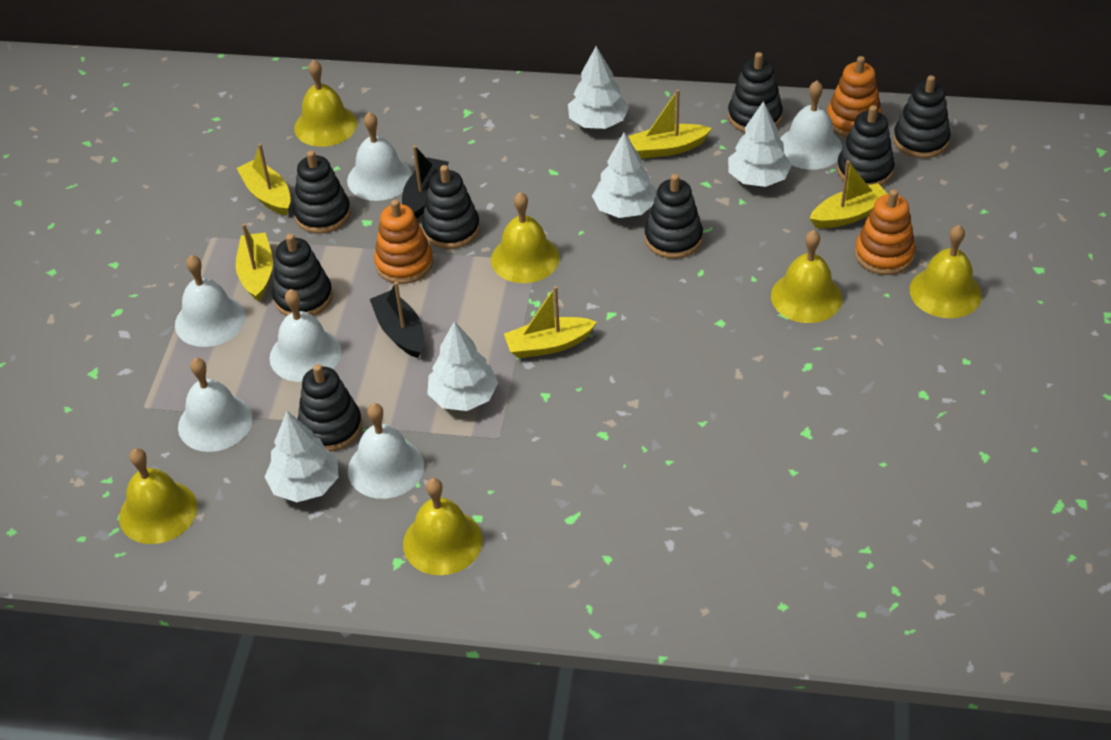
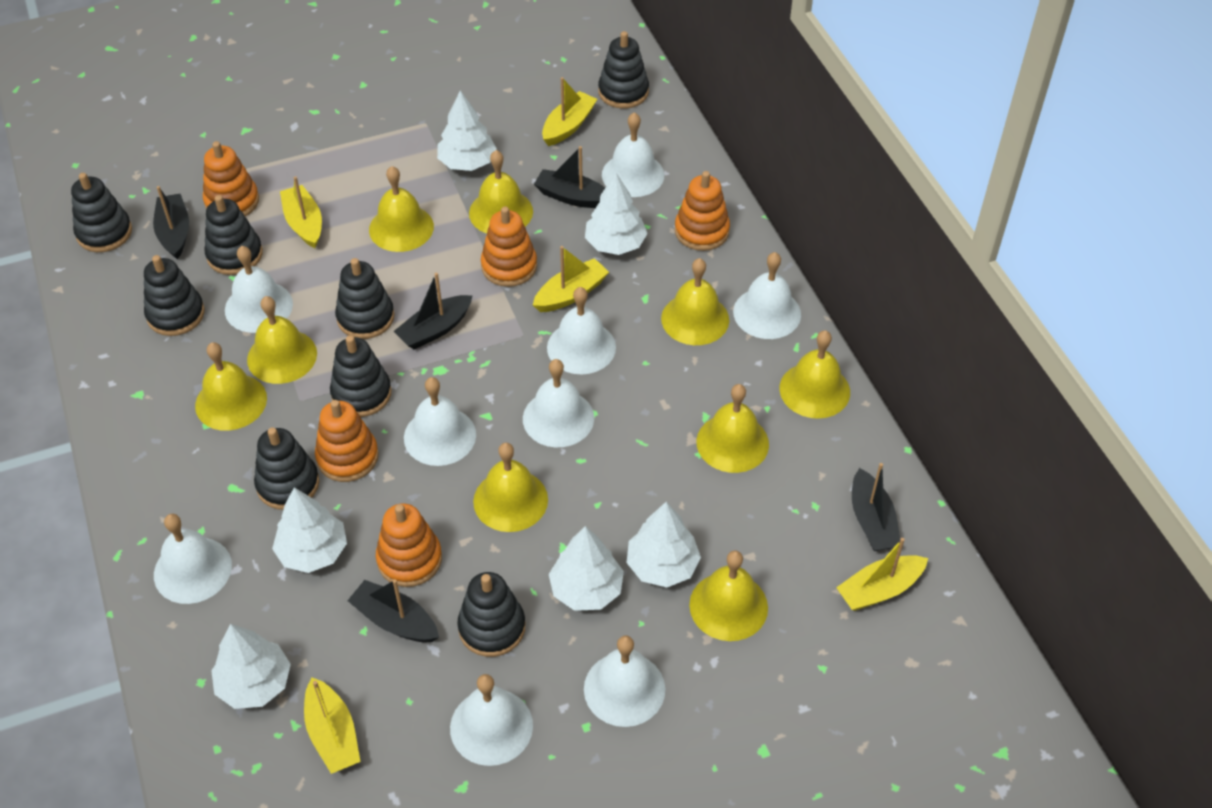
black boat: [370,282,424,358] [402,145,449,219] = 2 -> [153,186,189,259] [347,579,439,642] [394,273,472,349] [534,146,605,208] [852,463,900,551] = 5
orange stacking toy: [374,199,433,284] [827,56,882,137] [855,189,916,275] = 3 -> [203,141,259,216] [315,400,379,482] [376,503,442,587] [481,206,537,287] [675,171,730,251] = 5
white bell: [175,255,245,347] [178,358,253,452] [270,289,342,382] [347,112,412,201] [348,403,424,499] [780,81,843,170] = 6 -> [154,514,232,604] [225,246,293,333] [404,377,476,466] [450,674,533,766] [523,359,594,447] [547,287,616,374] [584,635,665,727] [602,112,664,197] [733,252,801,339] = 9
white tree: [265,411,339,502] [427,321,498,411] [568,46,629,129] [592,132,656,218] [728,101,792,187] = 5 -> [211,624,291,709] [272,487,347,573] [437,90,497,171] [549,526,624,611] [585,173,648,255] [627,502,701,587] = 6
yellow bell: [119,448,197,544] [294,60,357,147] [403,478,483,575] [491,192,560,283] [771,230,842,323] [910,225,982,318] = 6 -> [195,342,267,431] [247,296,317,384] [369,166,434,252] [469,150,533,234] [473,443,548,532] [661,258,729,345] [689,551,768,641] [697,384,769,473] [780,330,850,419] = 9

